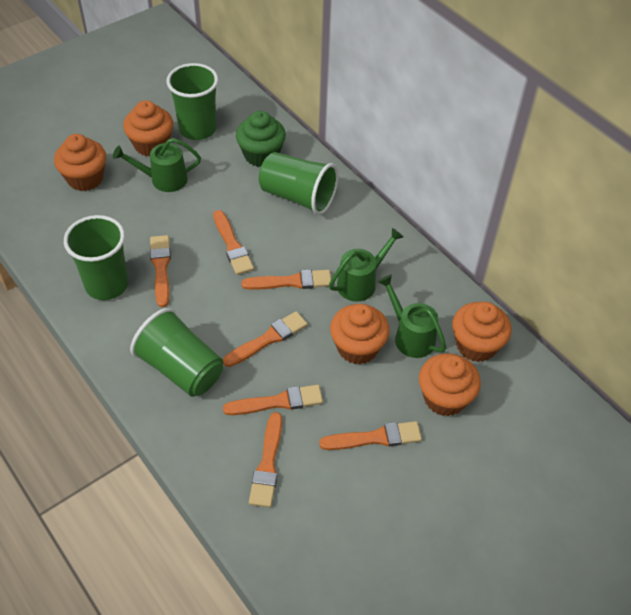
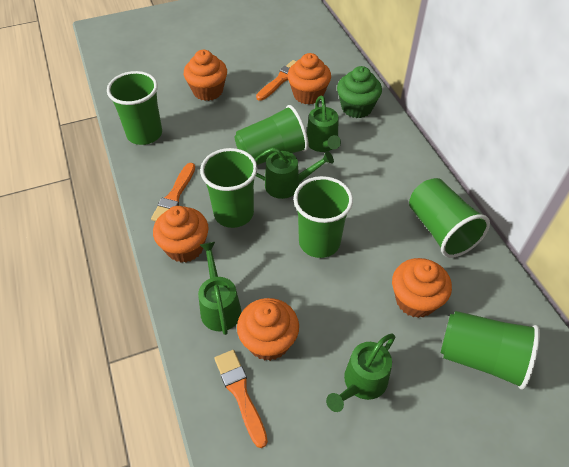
green cup: [64,215,129,300] [130,308,223,397] [167,63,218,140] [259,152,338,215] = 4 -> [107,71,162,145] [200,148,258,228] [235,105,309,165] [293,176,353,258] [409,178,490,258] [441,311,540,390] = 6
green watering can: [113,138,201,192] [329,228,403,302] [378,275,446,358] = 3 -> [198,242,241,335] [255,148,334,199] [307,95,341,152] [326,334,395,412] = 4
orange brush: [150,235,171,307] [213,210,254,275] [223,311,308,367] [223,385,323,415] [241,269,331,290] [249,412,282,508] [319,421,422,450] = 7 -> [151,163,195,222] [215,350,268,448] [256,60,297,101] = 3

